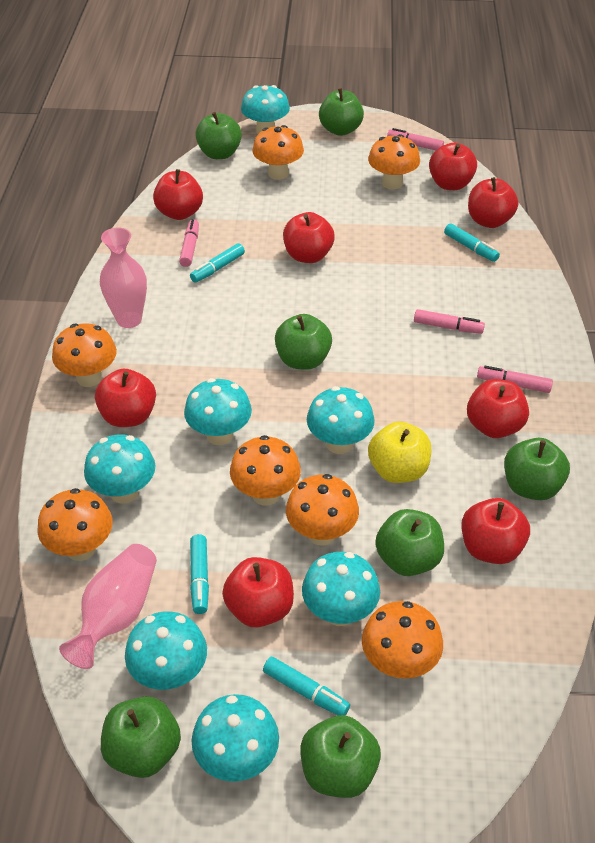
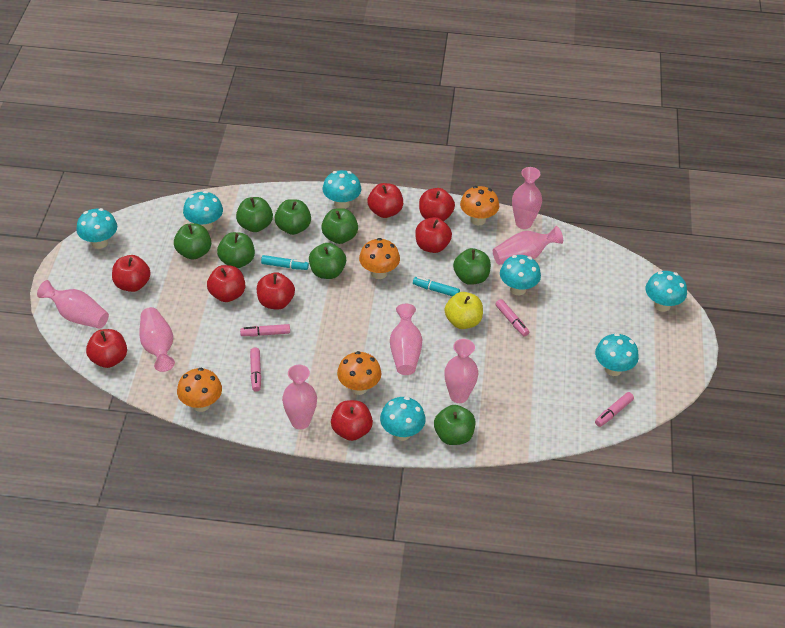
green apple: [101,696,181,778] [195,112,242,159] [275,314,332,370] [300,715,381,798] [319,88,364,136] [375,509,444,576] [504,438,570,500] = 7 -> [174,224,211,260] [217,232,255,268] [236,197,273,232] [274,199,311,235] [309,243,346,279] [321,208,358,244] [434,405,475,445] [453,248,491,285] = 8
orange mushroom: [37,488,113,561] [52,323,117,387] [230,435,301,506] [252,125,304,180] [286,474,359,546] [362,601,443,678] [368,134,420,189] = 7 -> [177,368,222,412] [337,351,381,395] [359,238,400,279] [460,186,499,225] = 4
pink vase: [59,544,157,669] [100,227,147,328] = 2 -> [37,280,109,329] [139,307,175,372] [282,365,317,430] [390,304,422,375] [444,339,478,403] [493,226,563,265] [512,167,542,229] = 7
turquoise marker: [190,243,245,283] [190,534,209,614] [263,657,350,715] [444,223,500,262] = 4 -> [261,255,309,270] [413,277,460,296] = 2

